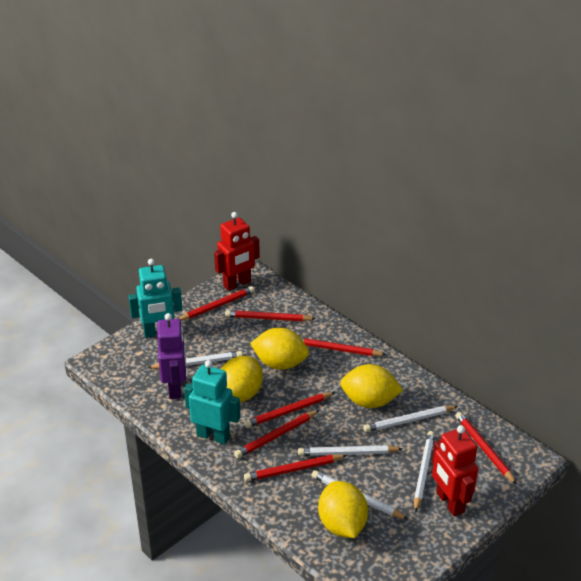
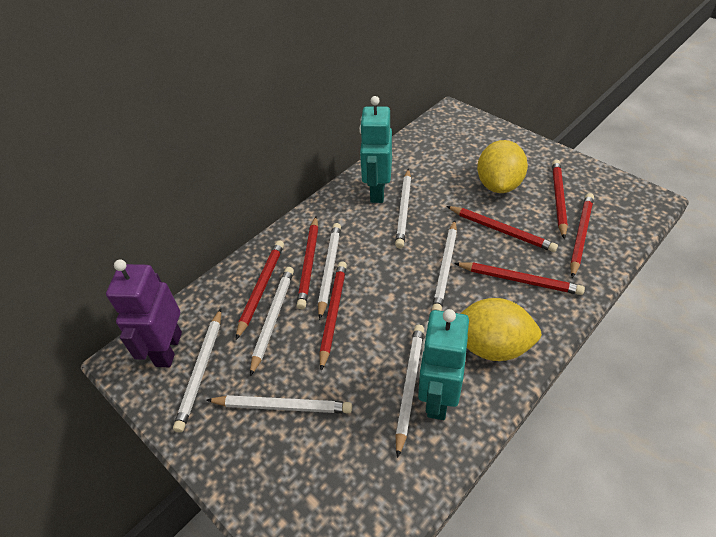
red robot: [214,212,260,291] [432,425,478,516] = 2 -> none = 0
white pencil: [147,351,243,369] [298,445,402,456] [311,470,409,520] [363,406,458,432] [414,431,435,513] = 5 -> [173,309,221,432] [207,395,352,413] [250,267,294,376] [318,223,341,320] [395,169,411,248] [396,325,424,458] [432,220,457,311] = 7
yellow lemon: [221,356,263,402] [250,328,309,370] [318,481,368,538] [340,364,403,408] = 4 -> [460,298,542,361] [477,140,528,193] = 2

